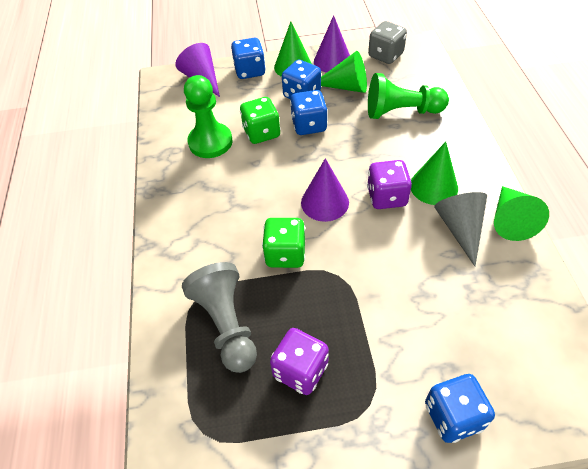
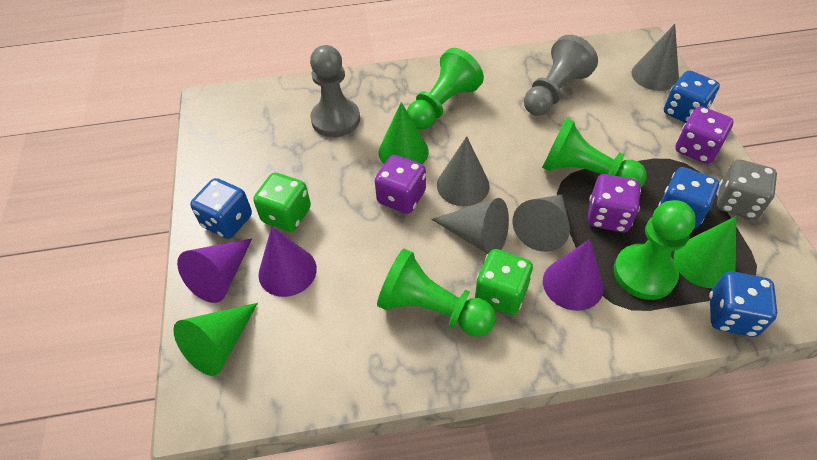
green cone: [274,22,312,77] [321,51,367,93] [411,141,458,205] [494,186,549,241] = 4 -> [173,303,258,376] [378,102,429,164] [674,216,736,288] = 3
green pawn: [184,75,233,158] [368,73,449,119] = 2 -> [377,248,496,337] [407,48,484,130] [542,118,647,188] [614,200,696,300] = 4
grey cone: [434,192,487,266] = 1 -> [431,198,509,254] [437,136,490,206] [512,195,570,252] [632,24,679,91] = 4
grey pawn: [182,262,257,373] = 1 -> [310,45,360,137] [524,35,598,116] = 2
purple dice: [270,328,329,395] [367,160,412,209] = 2 -> [375,155,426,214] [588,174,641,232] [675,106,733,164] = 3

